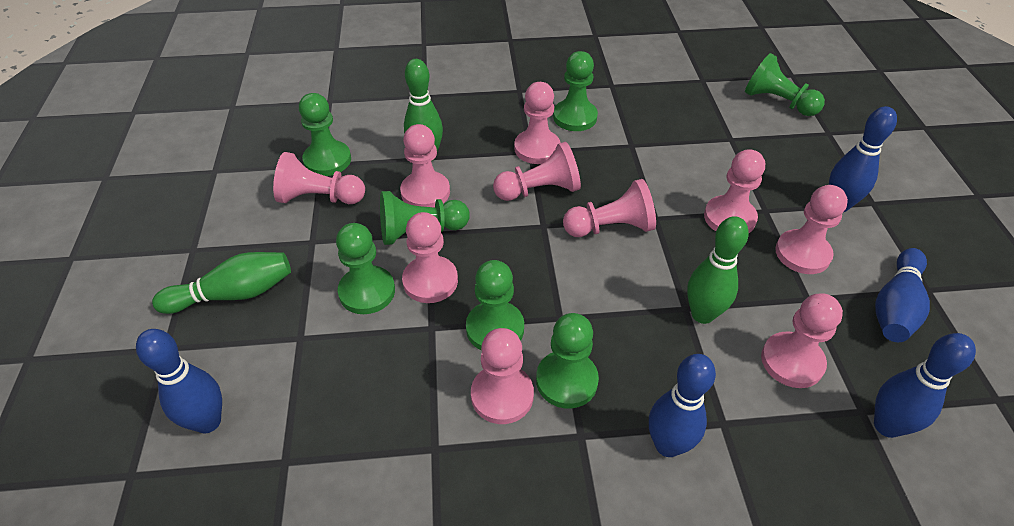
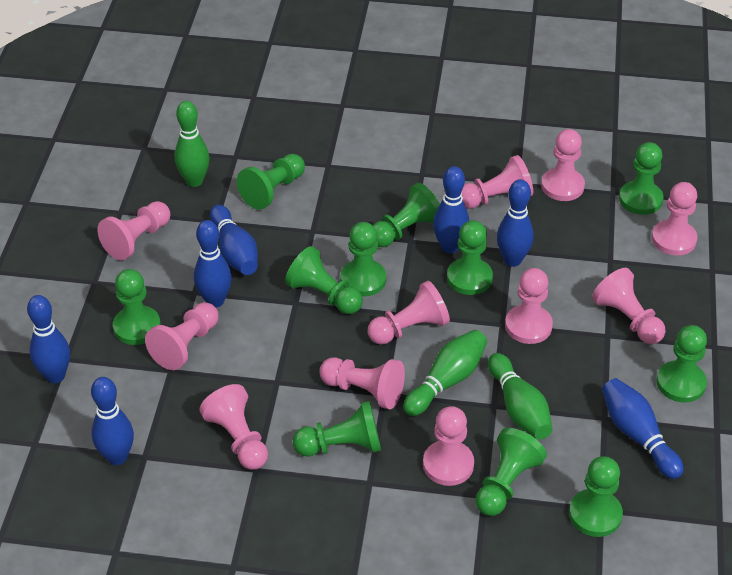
blue bowling pin: [136,329,222,433] [649,354,716,457] [829,106,897,212] [874,333,976,438] [875,248,930,342] = 5 -> [27,295,70,383] [91,377,134,465] [194,220,232,308] [210,205,258,275] [433,166,469,253] [497,179,534,267] [602,378,684,479] = 7
green pawn: [299,93,351,176] [336,223,395,314] [380,191,470,245] [466,260,524,351] [536,313,599,409] [553,51,598,131] [745,53,825,116] = 7 -> [113,269,161,345] [237,154,305,210] [285,246,363,314] [293,401,381,456] [341,222,386,297] [373,183,440,247] [447,220,493,295] [475,428,547,516] [569,456,623,537] [619,142,663,215] [657,325,707,403] = 11
pink pawn: [273,152,365,204] [400,124,450,208] [402,212,458,303] [471,328,534,424] [493,142,581,201] [514,82,561,164] [563,179,656,237] [704,149,765,233] [761,293,843,388] [775,185,848,274] = 10 -> [97,201,171,260] [145,302,219,370] [199,384,268,470] [319,357,405,409] [368,281,450,345] [423,406,474,486] [462,155,533,209] [505,268,553,344] [541,129,585,201] [592,268,665,344] [652,182,698,255] = 11

